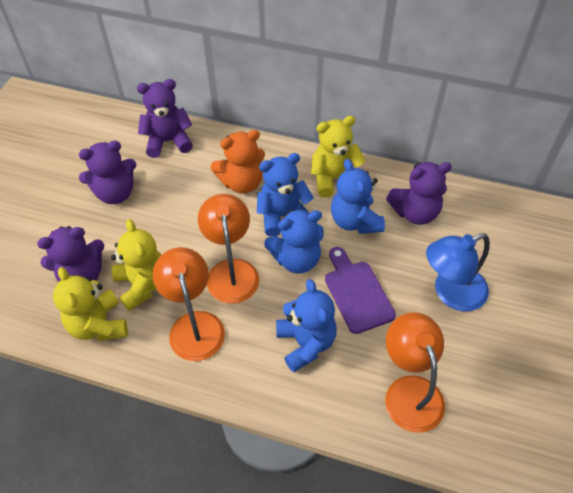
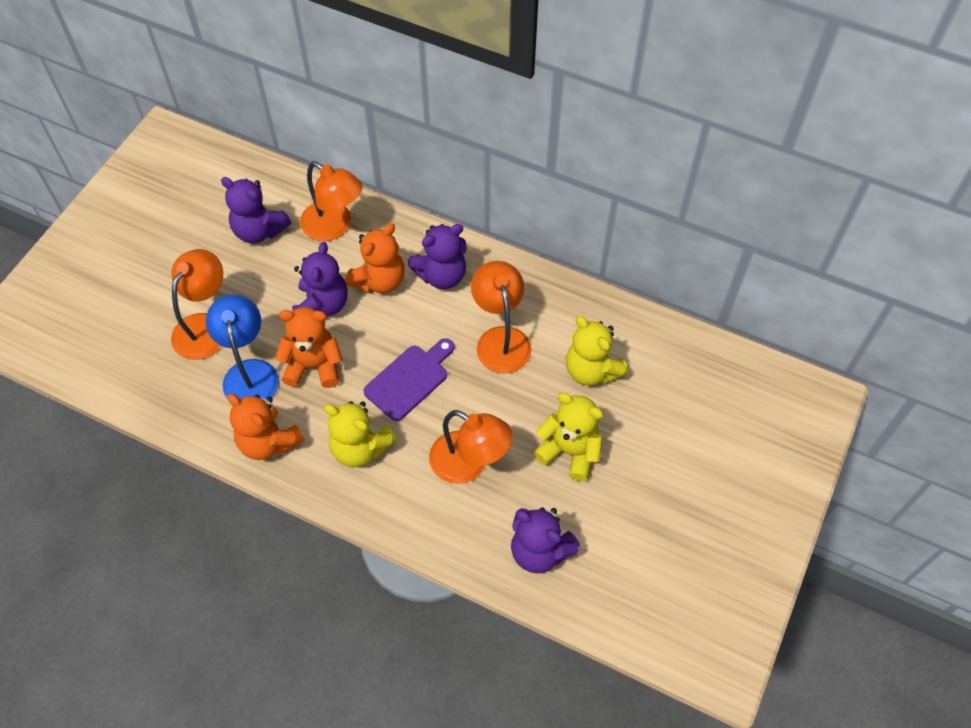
blue teddy bear: [257,153,314,237] [264,209,324,274] [276,279,337,373] [331,159,385,234] = 4 -> none = 0
orange lamp: [153,247,225,361] [198,194,259,304] [385,312,445,433] = 3 -> [171,249,223,360] [300,161,363,241] [429,410,513,484] [471,261,532,374] = 4
orange teddy bear: [211,130,265,193] = 1 -> [227,394,305,460] [275,307,342,388] [345,223,405,294] = 3

